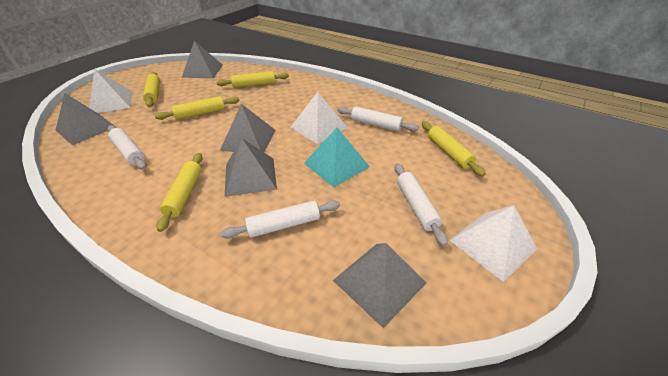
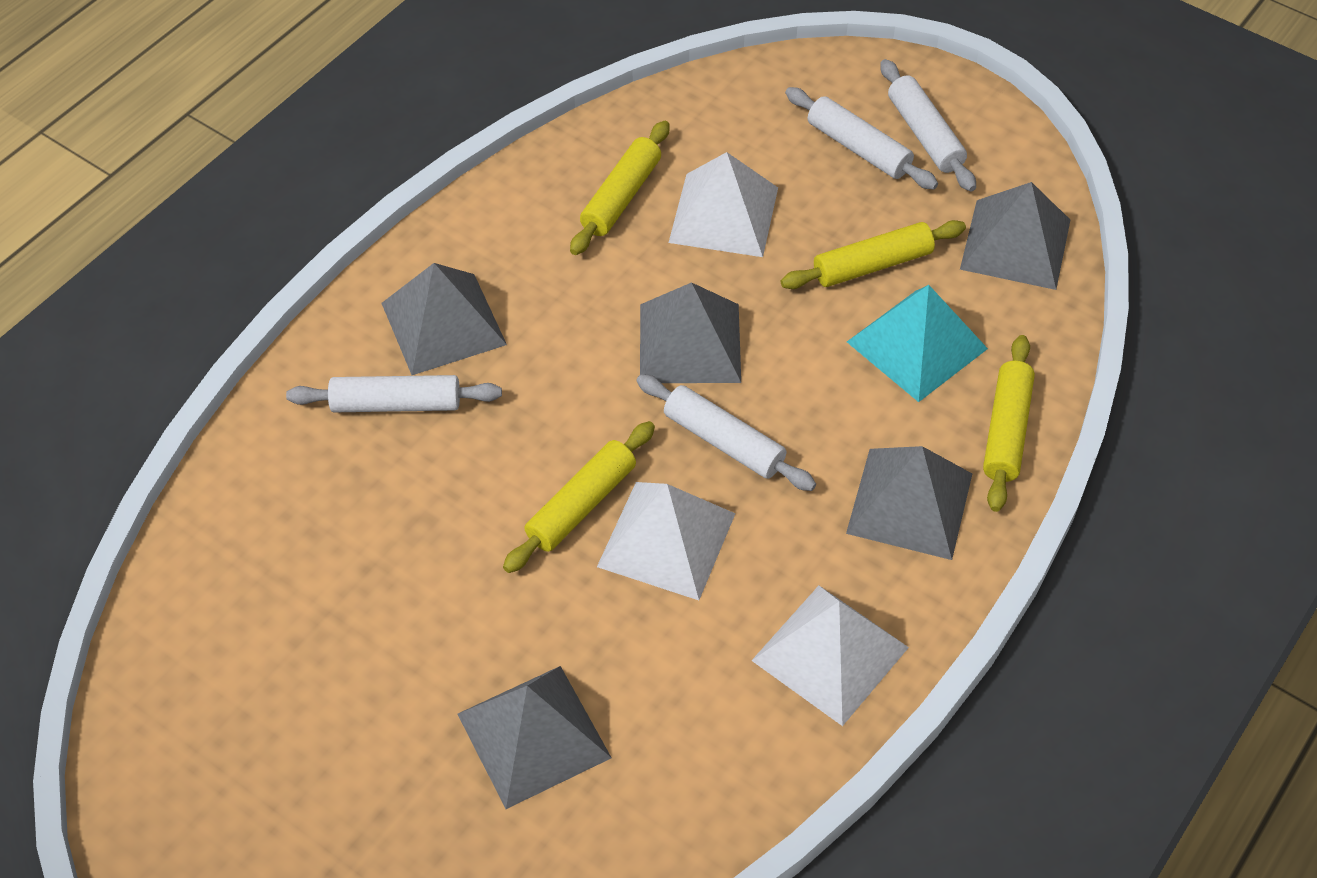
yellow rolling pin: [143,72,160,107] [155,96,240,120] [156,153,203,232] [216,71,289,88] [422,121,486,176] = 5 -> [503,421,655,573] [570,121,670,255] [780,220,966,289] [983,335,1035,512] = 4

